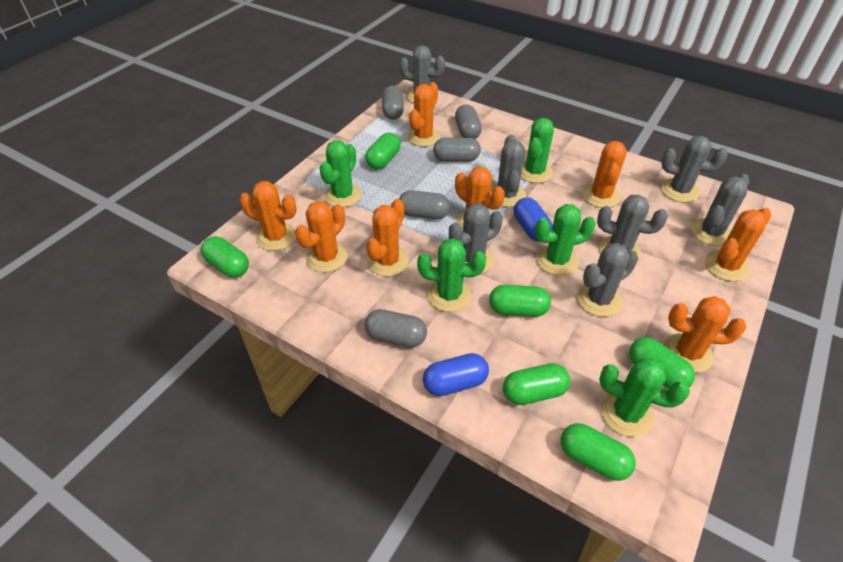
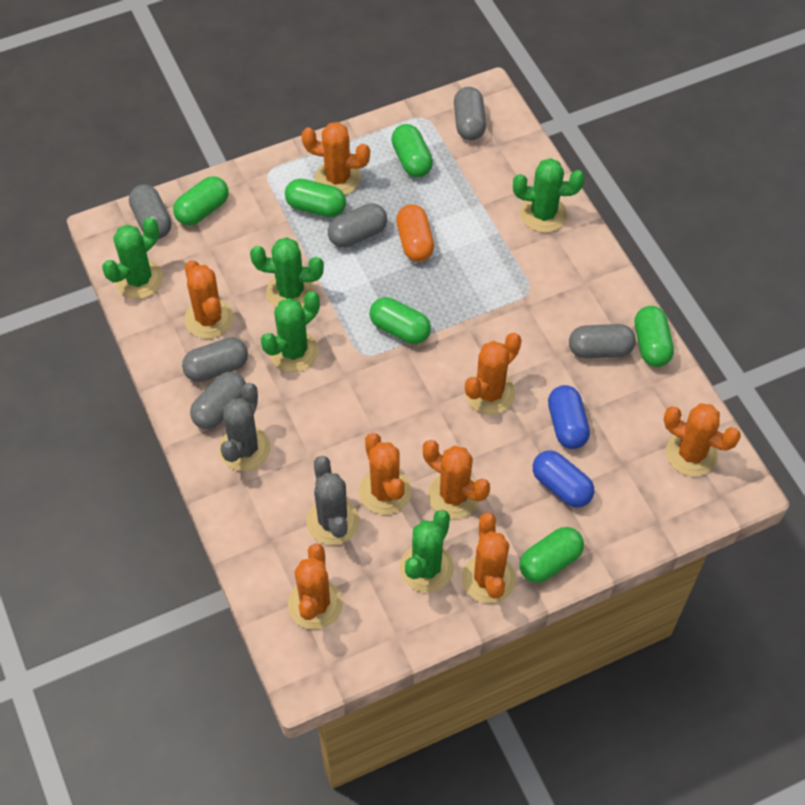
grey cactus: [399,45,445,103] [449,203,503,274] [490,135,526,207] [577,243,638,317] [597,194,668,260] [661,136,728,203] [691,174,749,246] = 7 -> [219,383,271,471] [306,456,360,545] = 2
grey capsule: [365,309,427,348] [382,86,404,120] [399,190,450,219] [433,138,481,162] [455,104,482,139] = 5 -> [129,185,171,239] [182,337,248,382] [190,372,246,429] [328,203,387,248] [454,87,486,141] [569,324,636,358] = 6
orange capsule: none = 0 -> [396,204,434,262] = 1

